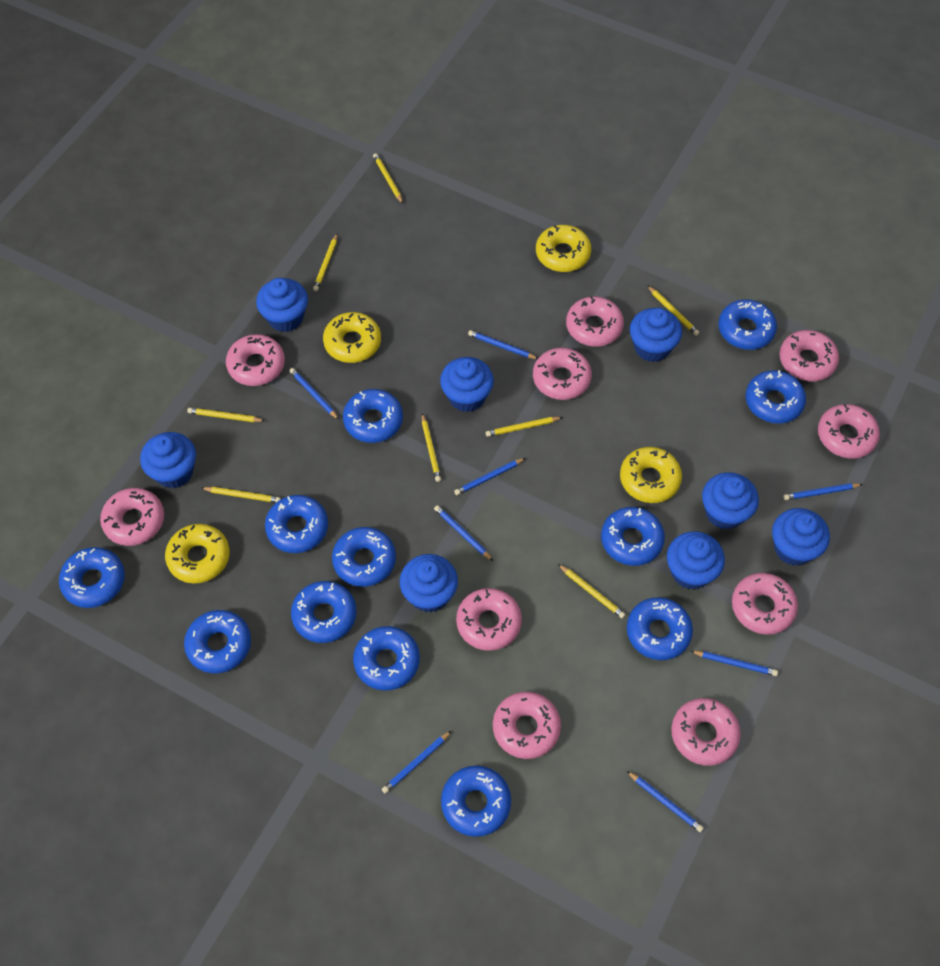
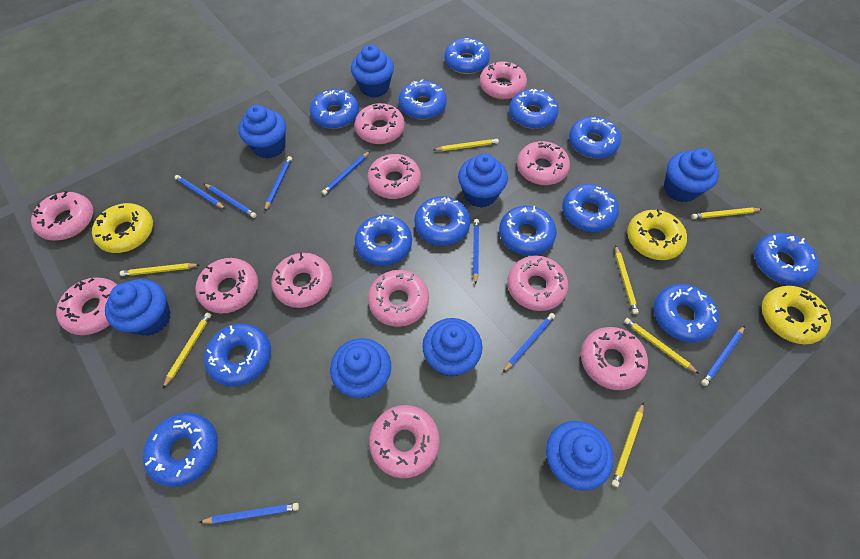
blue donut: [59,547,125,608] [184,610,251,673] [265,495,328,553] [291,581,357,643] [332,527,396,587] [343,389,403,443] [353,626,420,691] [441,766,511,837] [601,507,665,566] [627,597,693,660] [718,299,777,350] [746,370,806,424] = 12 -> [143,413,218,487] [204,324,271,387] [310,89,359,129] [355,215,412,266] [398,79,447,120] [414,196,471,246] [444,38,490,74] [499,206,557,256] [509,88,559,129] [562,184,619,232] [569,117,621,159] [653,284,719,342] [754,233,819,286] = 13
pink donut: [100,488,164,546] [226,334,285,386] [456,588,522,651] [493,692,561,759] [533,348,592,400] [566,296,624,347] [671,698,741,766] [732,573,798,635] [779,330,839,381] [818,404,880,459] = 10 -> [31,191,93,241] [56,277,117,335] [195,258,258,314] [271,253,332,308] [355,103,405,144] [367,154,421,199] [368,270,429,327] [369,405,440,478] [480,61,527,99] [507,256,568,311] [517,141,570,185] [581,327,648,390] = 12
yellow donut: [165,524,230,584] [323,312,381,363] [536,225,591,272] [620,447,682,503] = 4 -> [92,203,153,253] [627,209,687,260] [762,286,831,344] = 3
yellow pencil: [187,408,265,422] [202,487,281,503] [313,234,338,291] [373,153,403,204] [422,413,441,482] [486,417,563,437] [558,564,626,618] [647,285,699,336] = 8 -> [120,263,200,276] [163,313,211,388] [434,139,499,151] [612,402,644,487] [615,245,639,314] [624,318,699,374] [692,208,762,219] = 7

